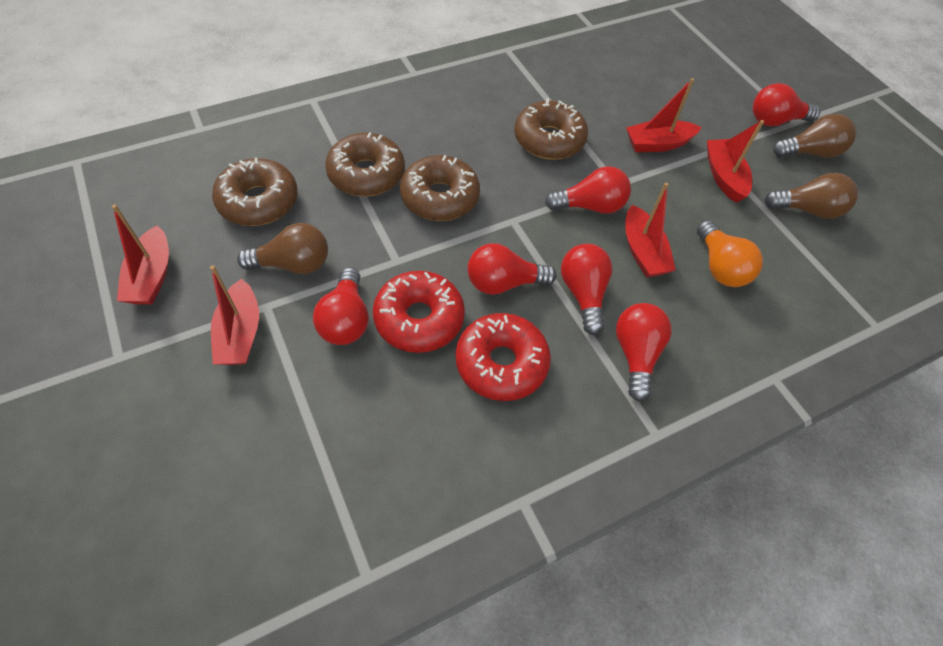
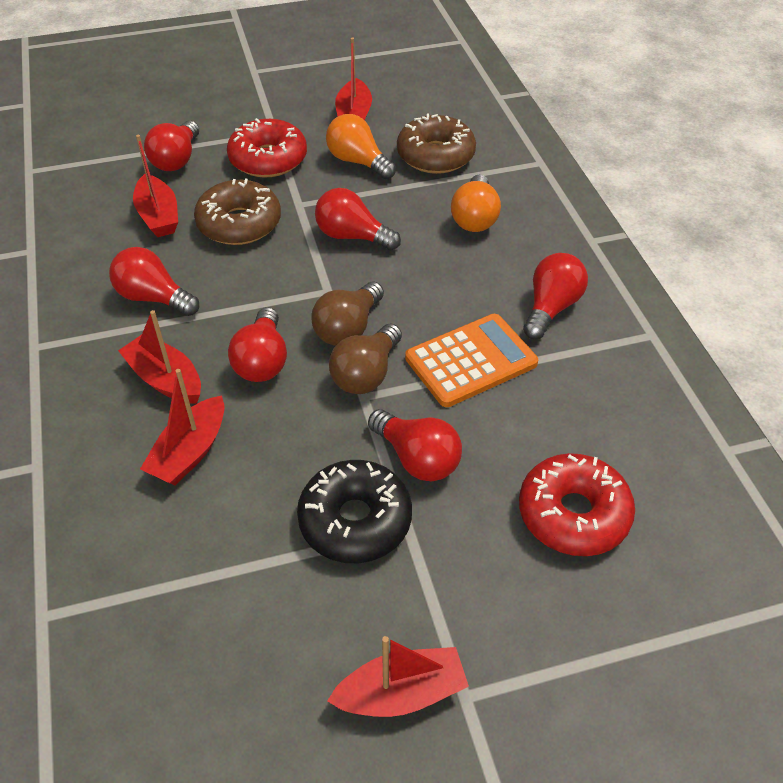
black donut: none = 0 -> [297,460,412,563] = 1
brown donut: [212,158,298,226] [325,132,405,196] [400,155,480,221] [514,98,588,160] = 4 -> [194,179,281,245] [397,114,476,174] = 2
brown light bulb: [237,223,328,274] [765,173,858,219] [773,114,856,158] = 3 -> [312,281,384,346] [329,323,402,394] = 2
orange calculator: none = 0 -> [405,314,538,407] = 1
orange light bulb: [697,220,763,287] = 1 -> [326,114,396,179] [451,175,501,232] = 2

